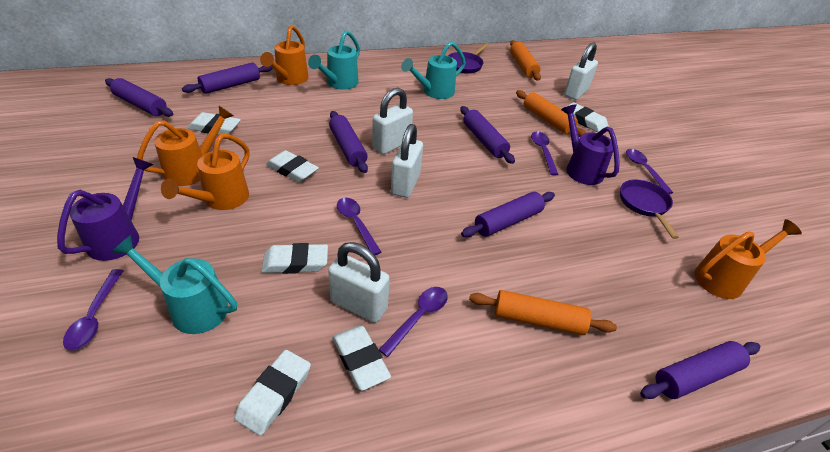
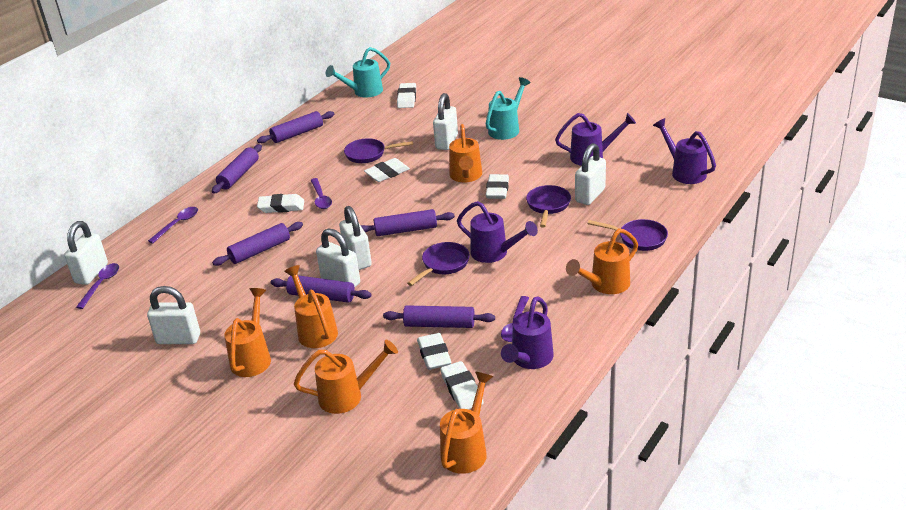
orange rolling pin: [469,290,617,335] [510,40,541,81] [516,90,586,137] = 3 -> none = 0
orange watering can: [137,106,234,186] [161,134,250,210] [260,25,309,85] [695,219,802,299] = 4 -> [224,288,271,377] [284,265,338,348] [294,340,398,414] [440,372,493,474] [449,124,482,182] [566,228,638,294] = 6
purple pan: [448,43,489,74] [620,179,679,239] = 2 -> [344,138,413,163] [407,242,470,286] [526,185,571,228] [587,219,668,251] = 4
purple spoon: [63,269,123,351] [337,198,381,255] [379,287,448,357] [531,131,559,175] [626,149,673,194] = 5 -> [76,263,119,309] [148,207,198,243] [311,178,332,209] [501,296,529,342] = 4
purple watering can: [57,157,154,261] [561,104,620,185] = 2 -> [457,201,538,263] [501,296,554,369] [555,113,636,166] [653,118,716,184] = 4
turquoise watering can: [112,235,237,334] [308,30,360,90] [401,41,466,99] = 3 -> [326,47,390,98] [486,77,531,140] = 2
white padlock: [328,242,390,323] [372,88,413,154] [391,124,423,198] [564,42,598,100] = 4 -> [64,221,108,285] [147,286,200,344] [316,228,360,288] [339,206,372,270] [433,93,458,150] [575,143,606,205] = 6

